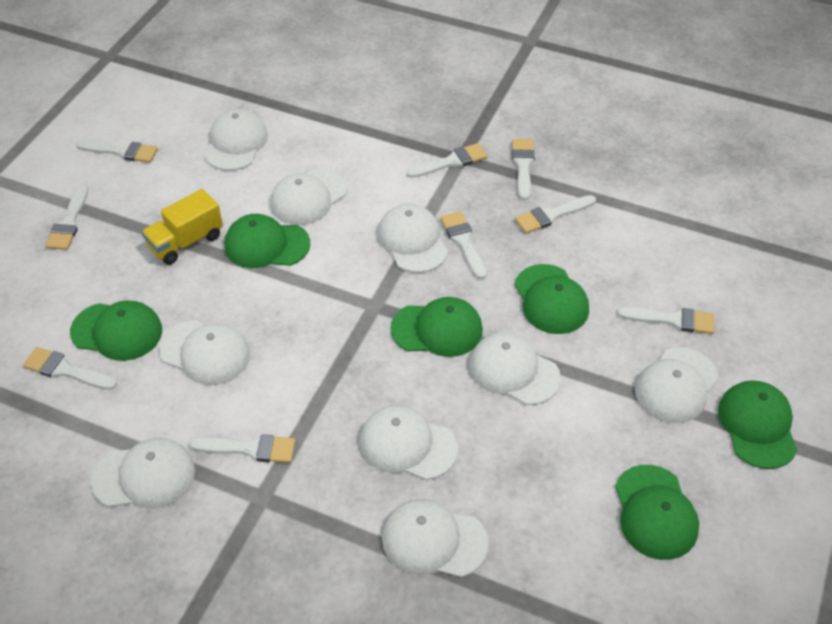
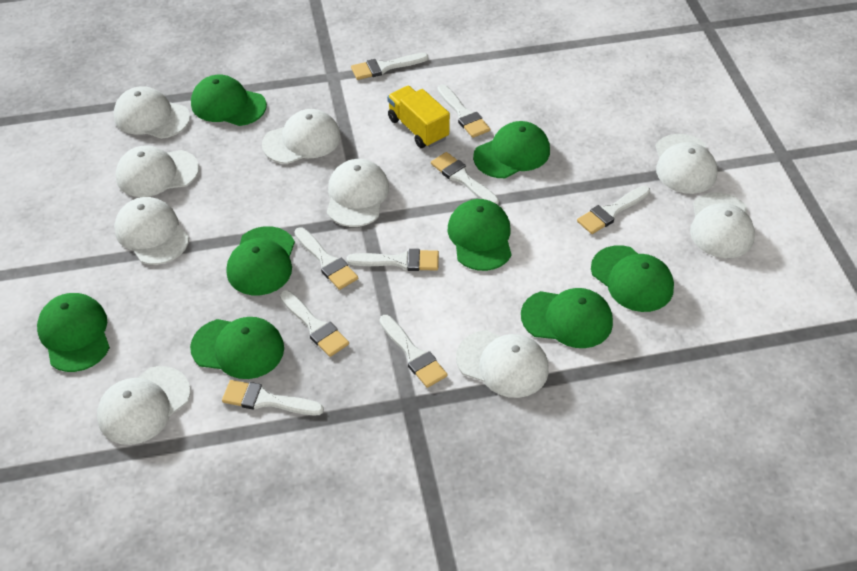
green cap: [70,300,162,361] [224,214,310,268] [390,297,483,357] [514,264,589,334] [615,465,699,560] [718,380,797,469] = 6 -> [37,293,110,372] [190,317,284,379] [191,75,267,126] [227,226,295,295] [448,199,512,271] [473,121,550,178] [521,288,613,348] [591,245,674,312] = 8

